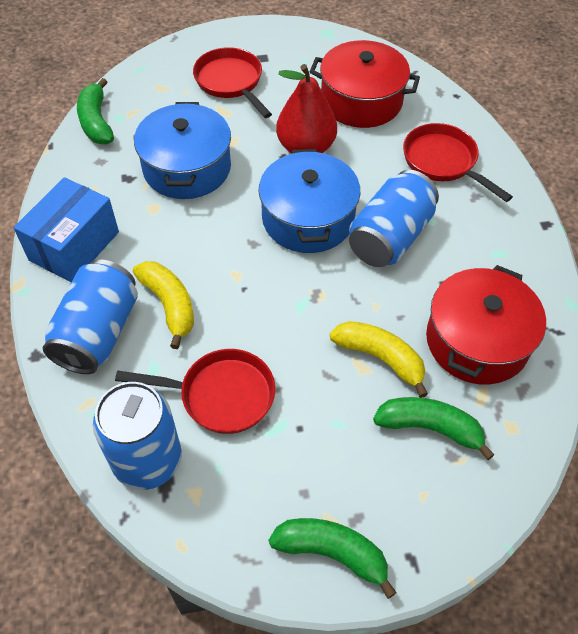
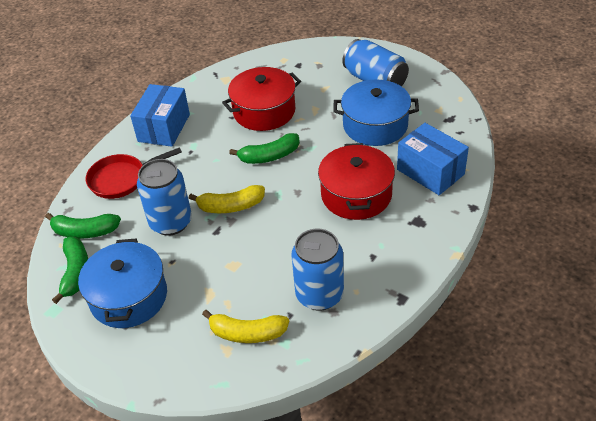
blue box: [14,177,119,282] = 1 -> [130,84,190,147] [397,123,469,195] = 2
red pan: [115,349,275,434] [193,47,272,118] [403,123,513,202] = 3 -> [85,147,182,199] = 1
red pear: [276,64,337,154] = 1 -> none = 0

